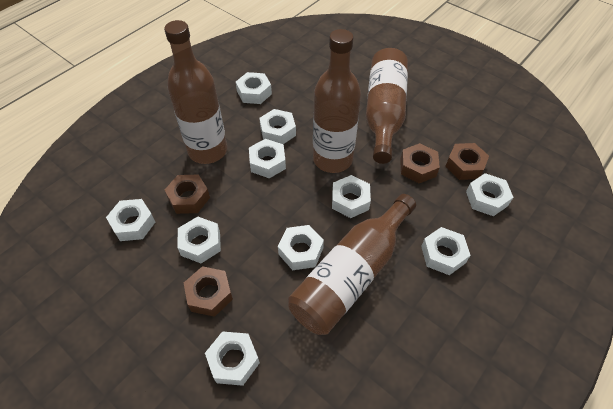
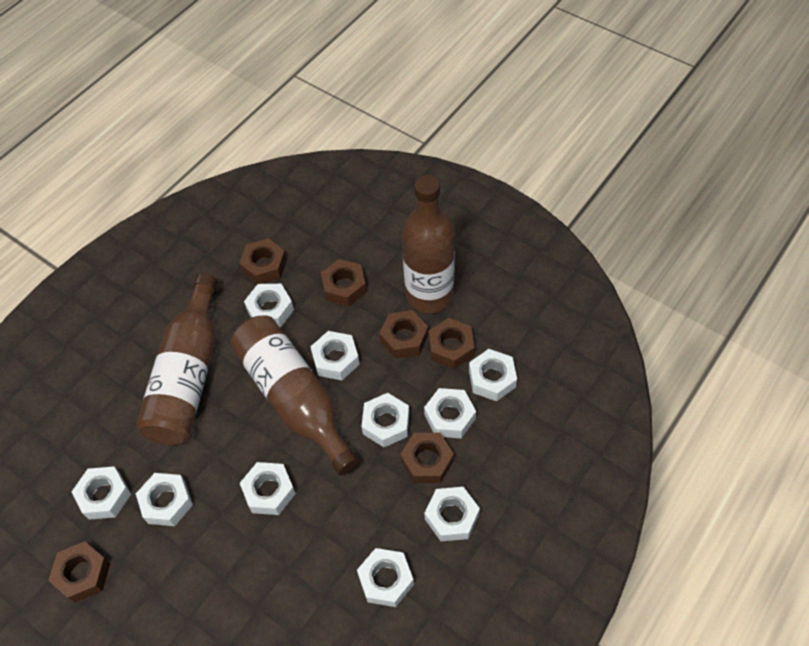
brown bottle: [164,20,227,164] [288,194,416,335] [313,29,361,173] [366,48,408,164] = 4 -> [136,273,217,445] [231,316,359,475] [402,175,455,313] = 3
brown nut: [165,175,210,214] [184,266,233,317] [400,143,440,183] [445,143,489,180] = 4 -> [48,541,110,603] [239,238,287,284] [321,259,367,306] [379,310,428,359] [400,433,454,483] [429,318,475,369] = 6

